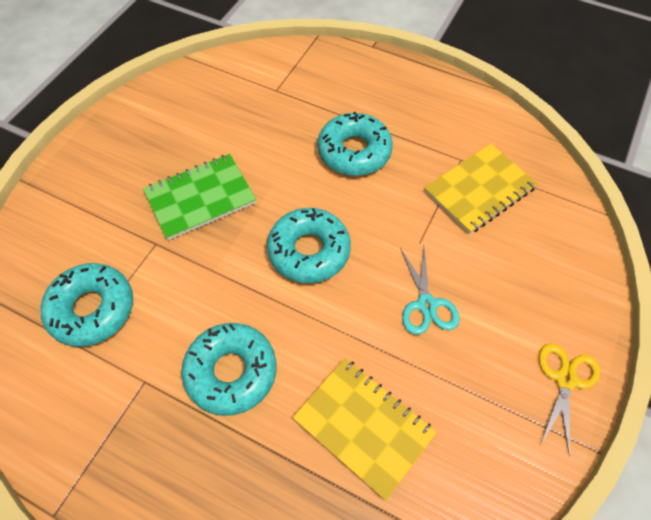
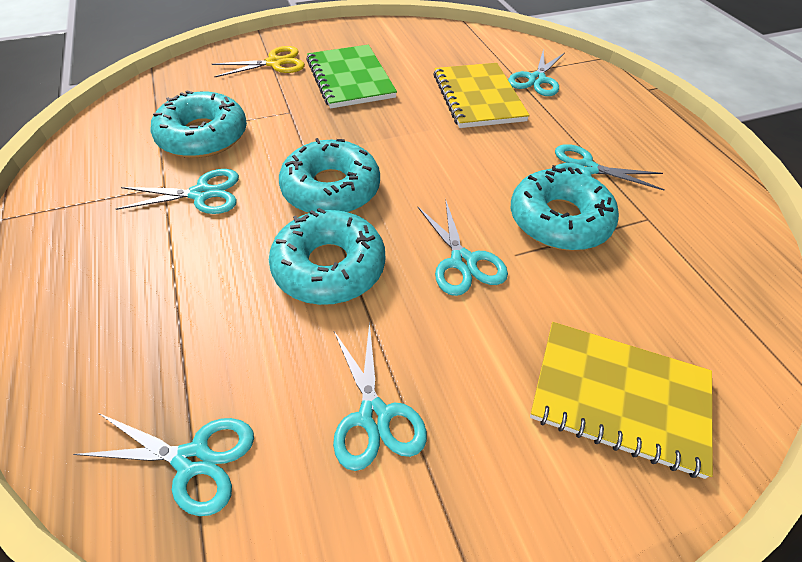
turquoise scissors: [400,248,460,335] = 1 -> [74,413,254,516] [116,169,239,214] [333,321,427,471] [418,199,508,296] [508,50,565,96] [555,144,665,190] = 6

